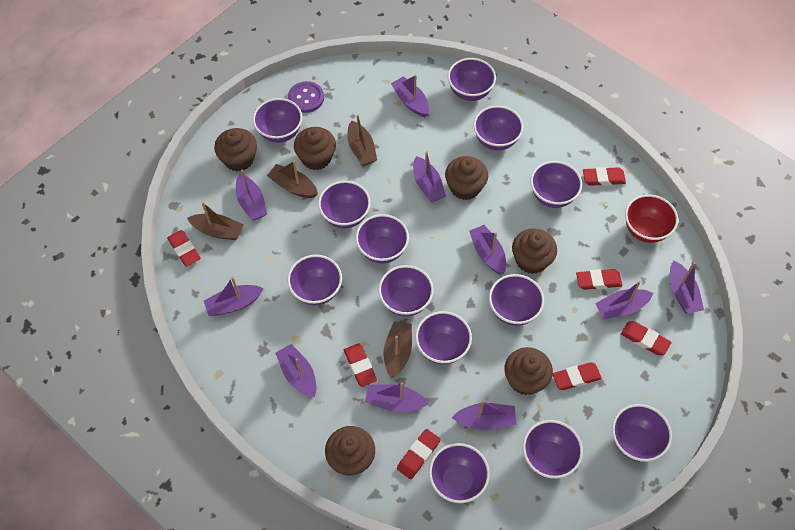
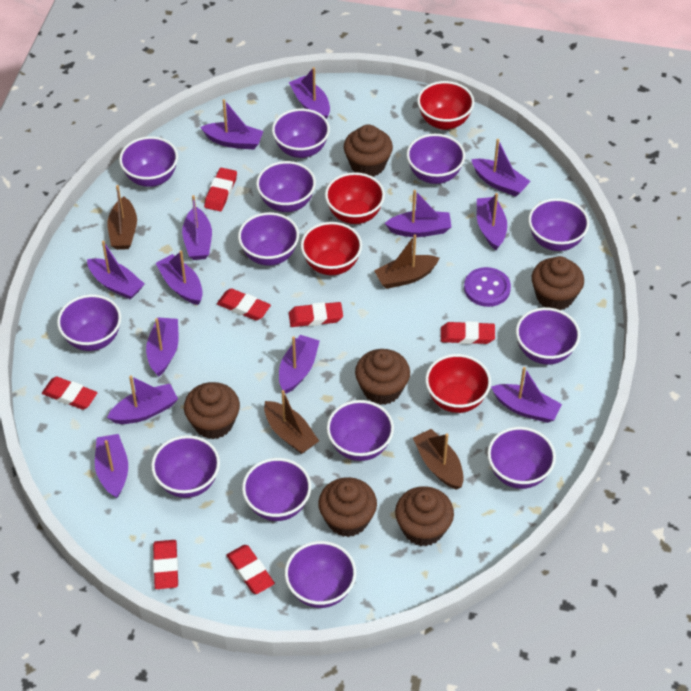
purple boat: [204,277,264,316] [236,170,267,220] [275,344,316,397] [365,382,429,412] [391,75,429,117] [413,151,446,203] [452,400,517,430] [469,225,506,275] [595,281,653,319] [670,260,704,314] = 10 -> [87,241,144,300] [95,434,128,499] [107,376,178,424] [146,317,178,377] [156,251,203,305] [182,195,212,260] [201,99,263,150] [279,335,320,394] [289,67,330,119] [385,190,452,237] [471,139,531,197] [477,193,507,250] [491,367,562,423] = 13
red bowl: [625,194,678,243] = 1 -> [301,222,362,275] [325,172,385,224] [417,81,474,130] [425,354,491,413] = 4

